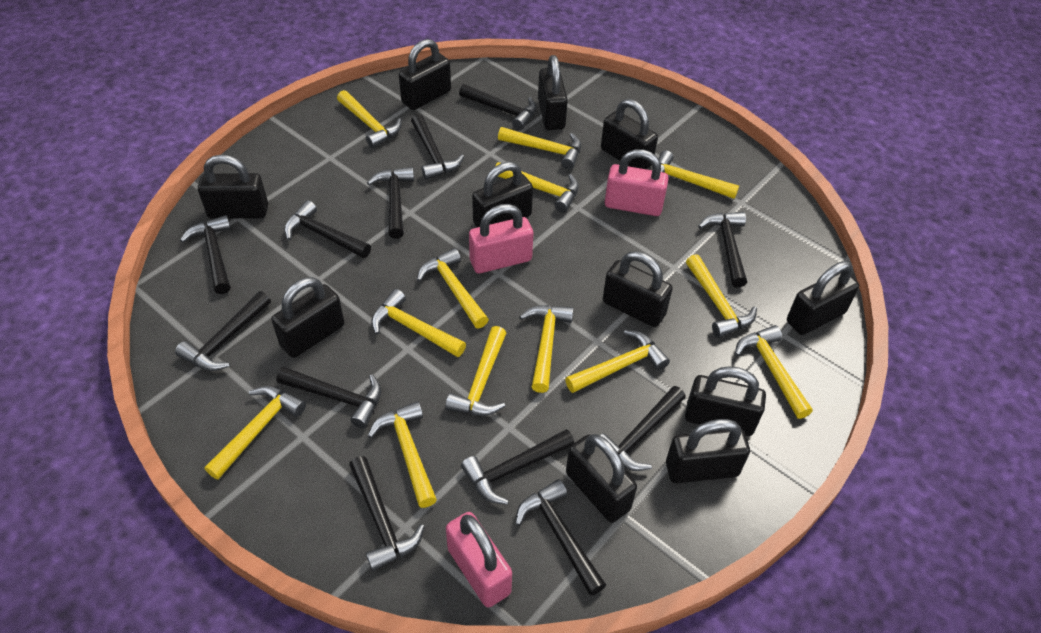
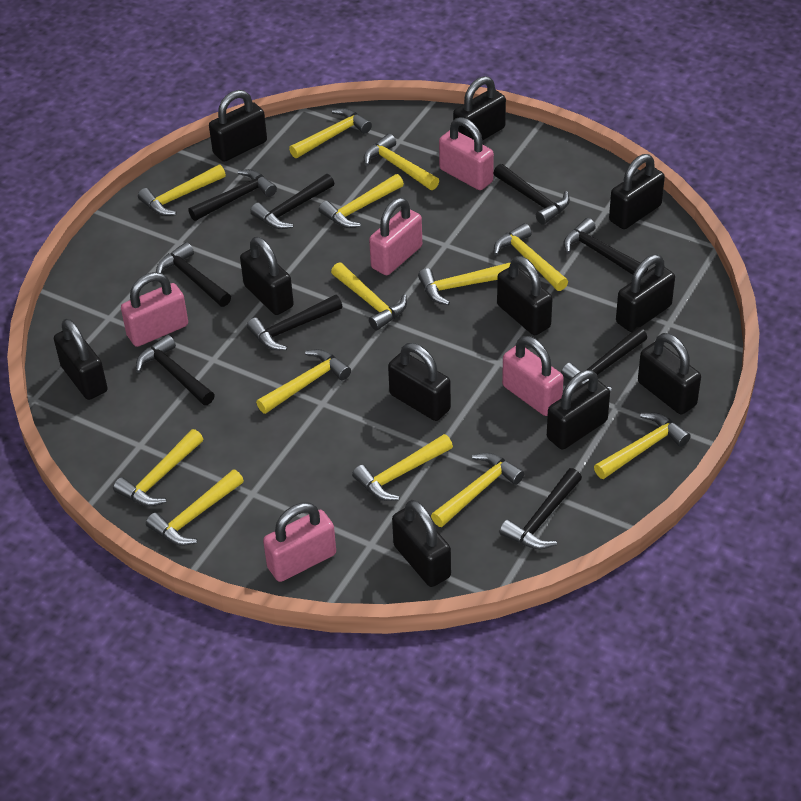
black hammer: [175,291,271,371] [180,215,231,294] [276,367,381,428] [284,200,371,258] [349,456,425,571] [367,167,414,239] [411,114,464,180] [459,84,537,130] [461,429,574,505] [515,479,606,596] [600,386,686,471] [698,212,747,287] = 12 -> [136,335,215,405] [156,242,231,307] [188,169,277,221] [247,295,342,350] [250,174,334,229] [493,164,570,225] [499,468,582,550] [561,327,647,391] [564,218,648,275] = 9
pink padlock: [446,512,512,608] [469,204,533,274] [605,149,669,216] = 3 -> [121,272,188,347] [263,503,336,582] [369,198,422,275] [439,117,494,190] [502,336,564,416] = 5

